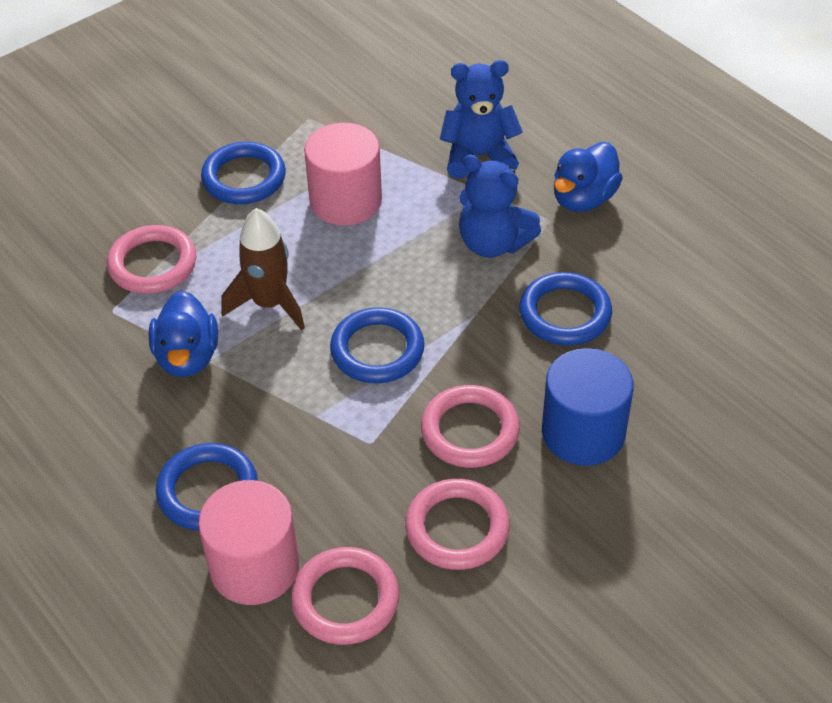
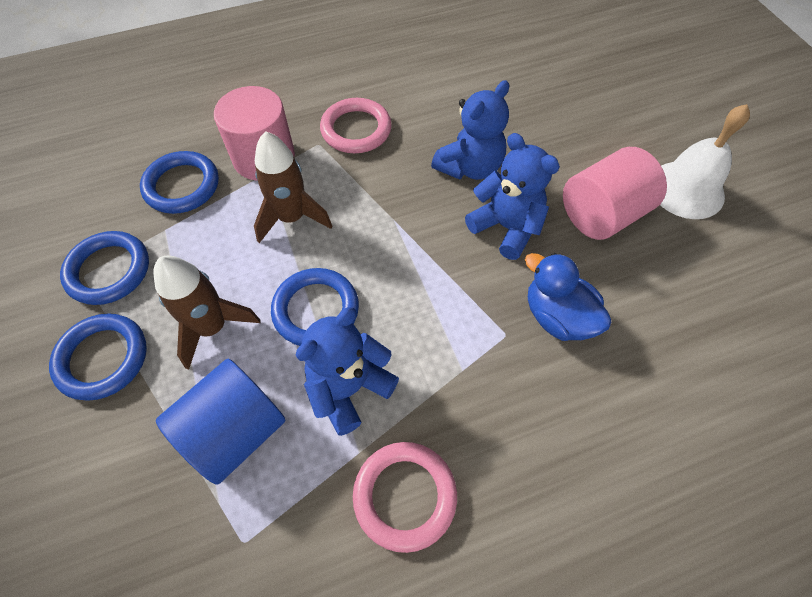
blue duck: [148,291,218,377] [554,142,623,212] = 2 -> [525,253,611,341] = 1
blue teddy bear: [440,60,523,179] [459,155,541,258] = 2 -> [296,307,399,436] [431,80,509,180] [465,133,560,260] = 3
brown rocket: [221,208,305,330] = 1 -> [153,256,260,370] [254,131,332,243] = 2
pink ring: [107,225,196,294] [291,547,399,645] [405,479,510,570] [421,385,520,468] = 4 -> [320,98,392,153] [353,442,457,553] = 2
white bell: none = 0 -> [660,104,750,219] = 1

